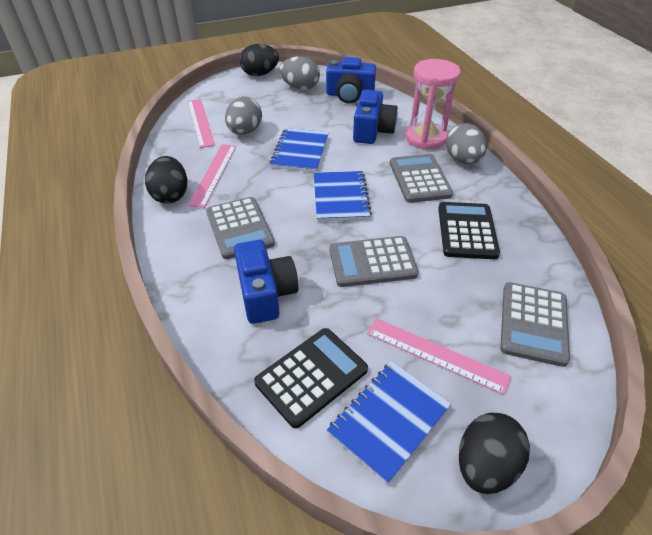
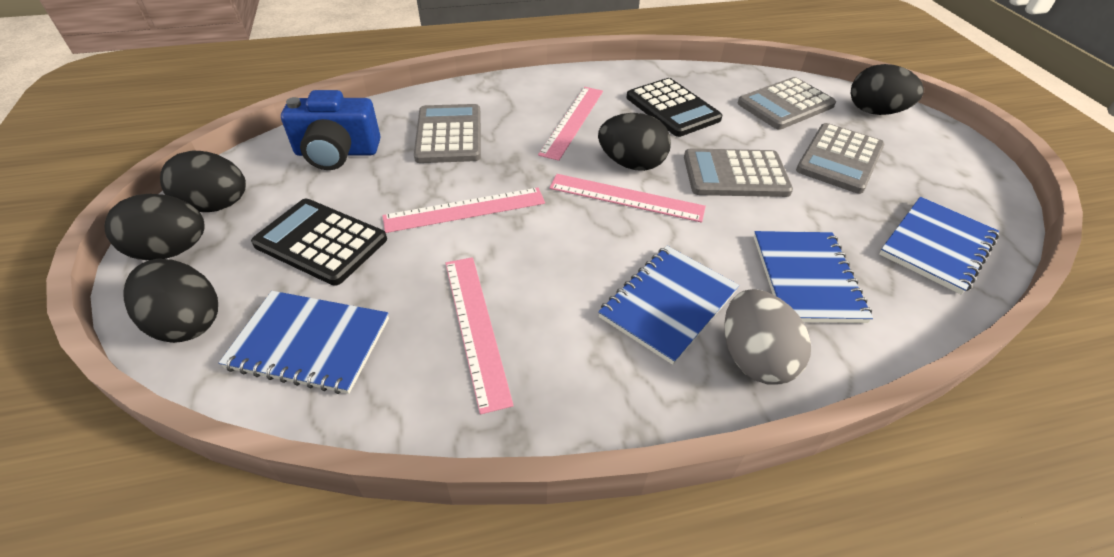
black egg: [145,156,187,203] [239,44,279,76] [459,413,530,494] = 3 -> [104,194,205,261] [123,259,218,343] [160,151,246,212] [598,113,671,171] [850,64,924,115] = 5
blue camera: [234,240,298,324] [326,57,376,103] [353,90,398,144] = 3 -> [281,90,381,170] = 1
blue notebook: [270,128,329,172] [314,171,372,222] [327,361,451,484] = 3 -> [219,291,389,394] [598,246,739,365] [754,231,873,323] [879,197,999,294] = 4
grey egg: [225,97,262,135] [279,56,320,90] [446,123,487,164] = 3 -> [725,289,811,385] = 1
pink hourglass: [405,59,460,150] = 1 -> none = 0
pink ruler: [187,99,215,148] [188,144,236,208] [367,318,511,395] = 3 -> [382,188,545,233] [446,257,514,414] [538,87,603,161] [549,174,706,222] = 4

